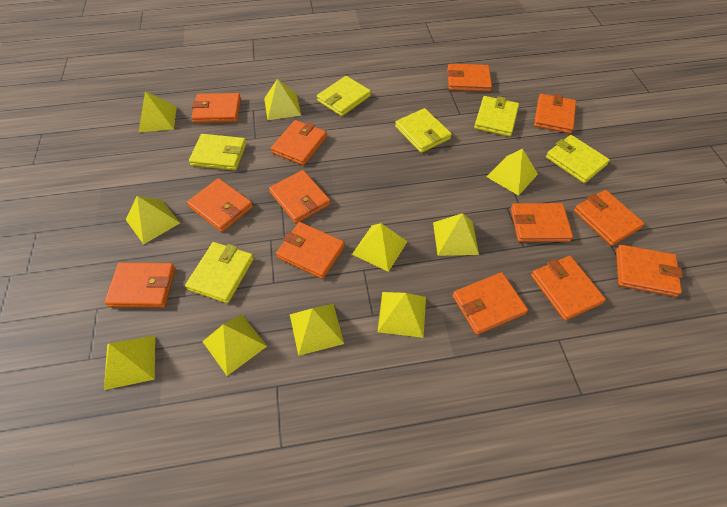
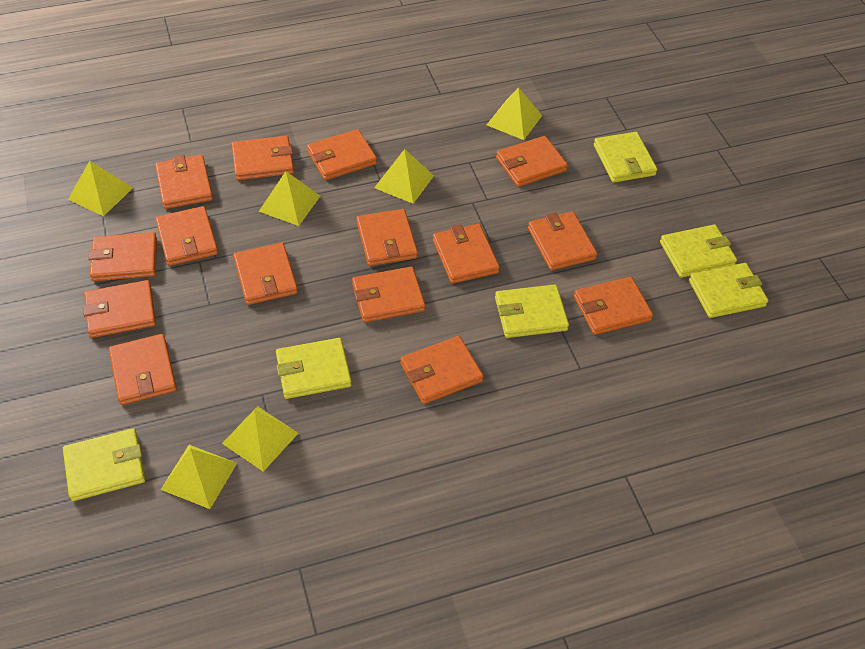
orange wallet: [104,263,175,308] [187,178,253,232] [191,93,241,123] [269,170,330,224] [271,120,327,166] [276,222,345,279] [447,64,492,92] [452,272,528,335] [511,203,573,242] [531,256,606,321] [534,94,576,134] [574,190,645,246] [616,245,683,297] = 13 -> [83,280,156,338] [88,232,157,281] [109,334,177,405] [155,155,213,209] [156,206,218,266] [232,136,294,180] [233,243,298,305] [307,129,377,180] [352,267,425,323] [356,209,418,266] [400,336,484,404] [433,224,500,284] [496,136,568,187] [528,211,597,271] [574,277,653,335] = 15
yellow pyramid: [104,335,155,390] [126,196,180,244] [139,91,177,132] [202,314,267,376] [264,79,301,120] [290,304,344,356] [352,223,408,272] [378,292,426,338] [433,213,479,256] [487,149,538,196] = 10 -> [68,161,133,216] [161,445,237,509] [222,407,298,472] [259,171,320,226] [374,149,434,204] [487,87,542,140] = 6

